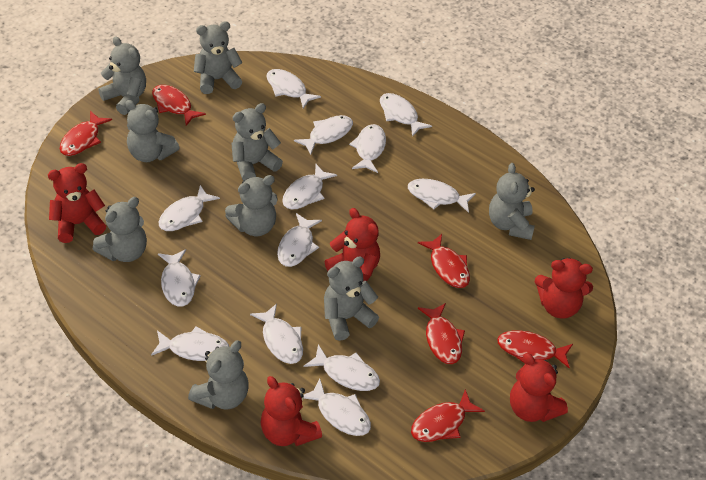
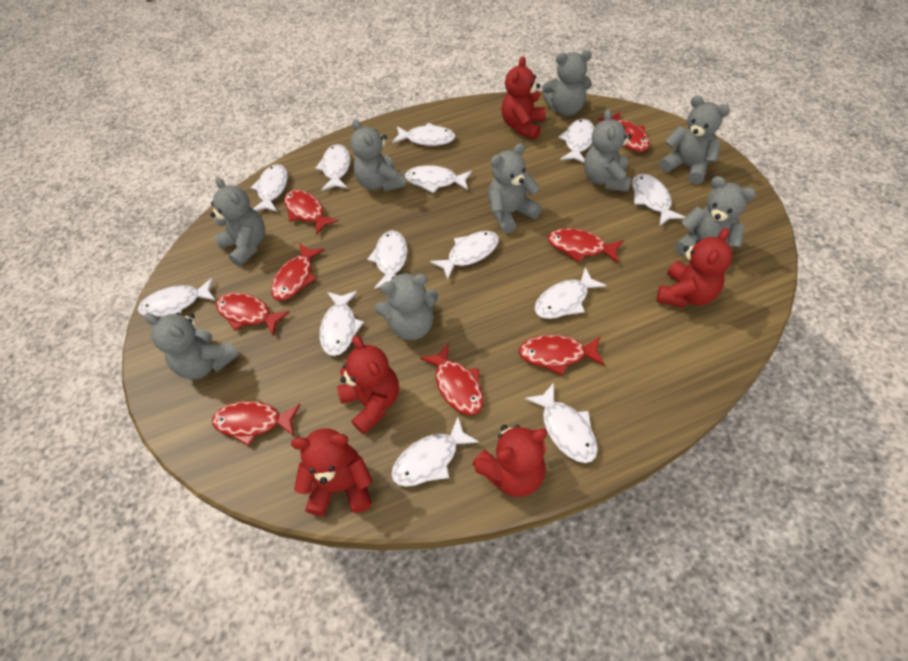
red fish: [60,111,112,156] [152,85,206,126] [411,389,485,442] [418,234,470,288] [418,303,465,364] [497,330,573,368] = 6 -> [212,401,301,446] [216,292,290,335] [271,243,325,301] [284,190,339,235] [420,344,484,415] [519,335,605,375] [548,228,623,263] [598,111,650,152] = 8

